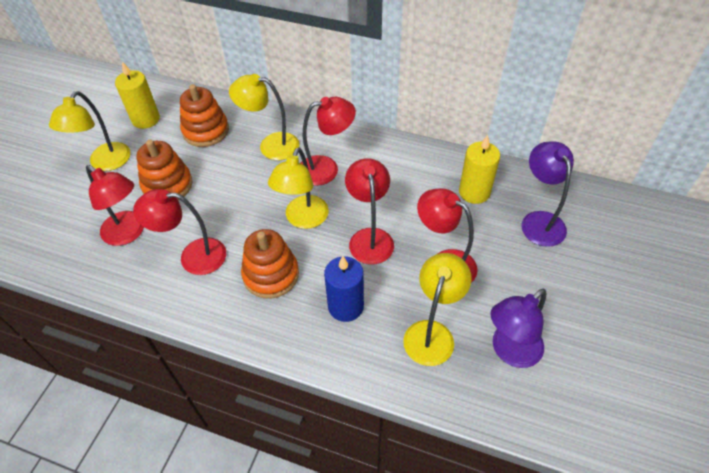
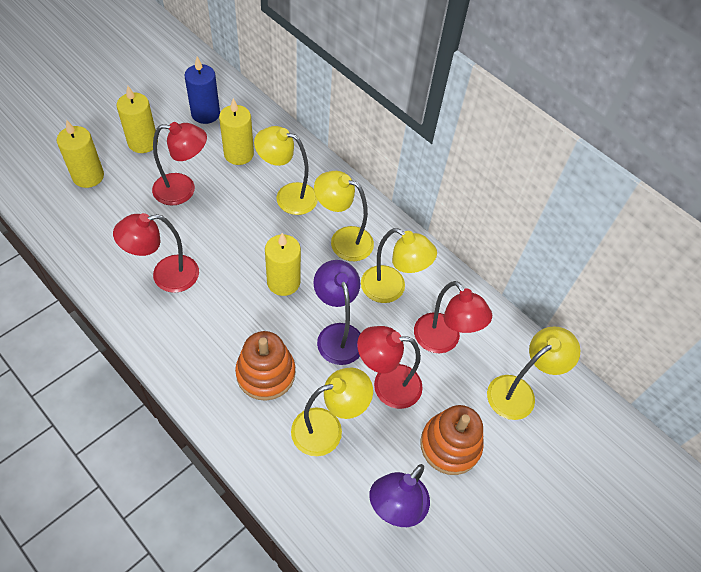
orange stacking toy: [136,139,193,200] [180,84,229,147] [241,229,299,299] = 3 -> [235,331,295,401] [420,405,484,475] = 2
red lamp: [86,165,144,246] [133,189,226,275] [301,97,356,186] [345,158,394,265] [417,188,478,283] = 5 -> [113,213,199,293] [152,122,207,205] [357,326,423,409] [414,281,492,353] = 4
yellow candle: [115,61,160,129] [459,135,500,204] = 2 -> [57,120,104,188] [116,86,158,153] [219,98,254,165] [265,233,301,296] = 4
yellow lamp: [49,91,131,171] [229,74,300,160] [268,148,329,229] [403,253,472,366] = 4 -> [254,126,318,215] [291,368,373,456] [314,171,374,261] [361,228,437,303] [487,326,580,420] = 5

